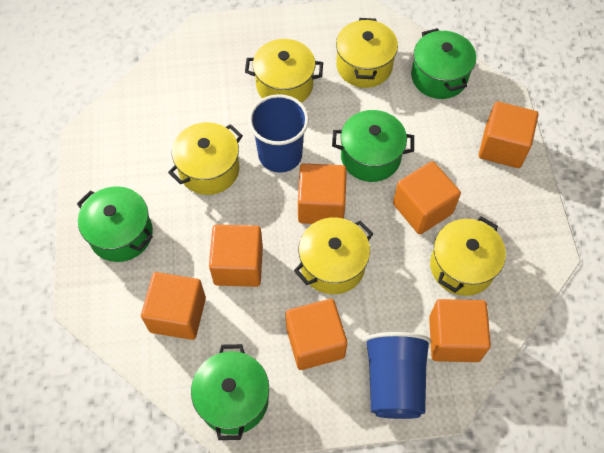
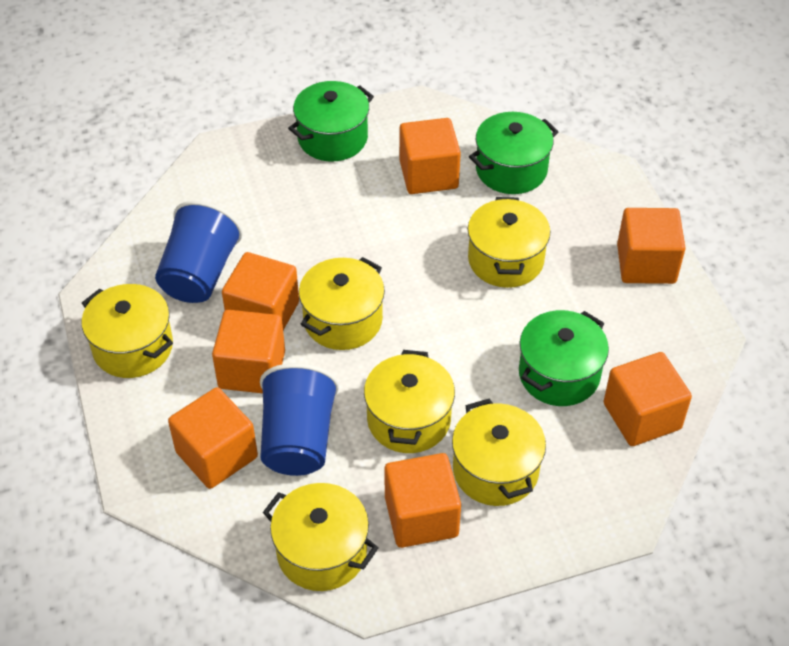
green pot: [77,186,153,262] [191,344,269,440] [332,110,414,182] [411,28,476,99] = 4 -> [288,81,374,161] [469,112,558,194] [519,310,609,406] = 3
yellow pot: [168,122,243,195] [245,39,323,103] [294,217,373,294] [336,18,398,88] [430,216,506,296] = 5 -> [81,284,173,378] [263,483,378,591] [299,257,385,350] [364,350,455,453] [452,399,546,506] [468,197,550,288] = 6

